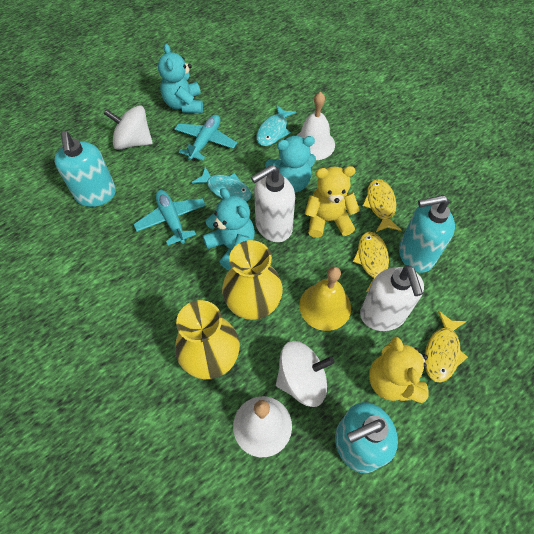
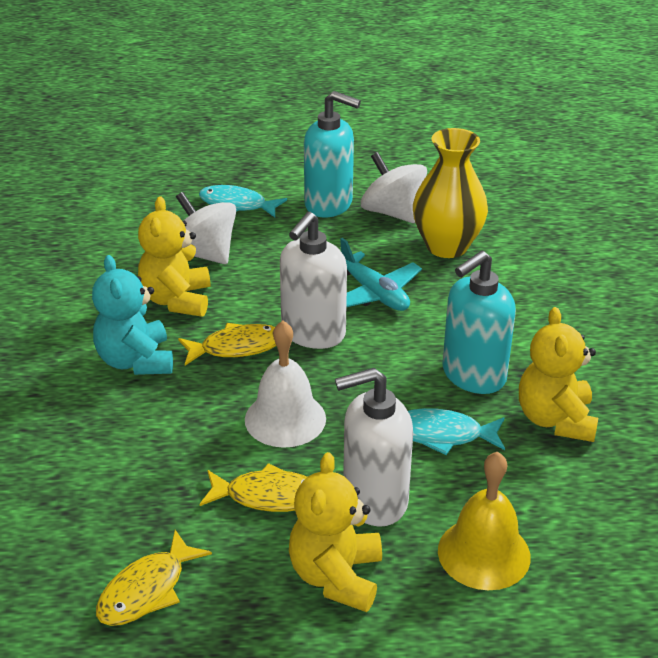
turquoise plane: [134,190,206,246] [174,115,237,161] = 2 -> [340,238,422,311] = 1
turquoise soap dispenser: [54,131,116,207] [335,402,398,473] [399,195,455,273] = 3 -> [304,91,361,217] [442,250,516,394] = 2
turquoise teddy bear: [158,44,203,113] [203,188,255,270] [265,136,316,193] = 3 -> [92,255,173,375] = 1
white bell: [233,396,292,457] [296,92,335,160] = 2 -> [245,321,326,448] = 1
yellow teddy bear: [305,166,360,238] [369,336,429,403] = 2 -> [138,197,210,317] [289,452,382,612] [519,307,598,442] = 3
yellow vase: [175,300,240,379] [222,240,283,320] = 2 -> [413,128,488,258] = 1

